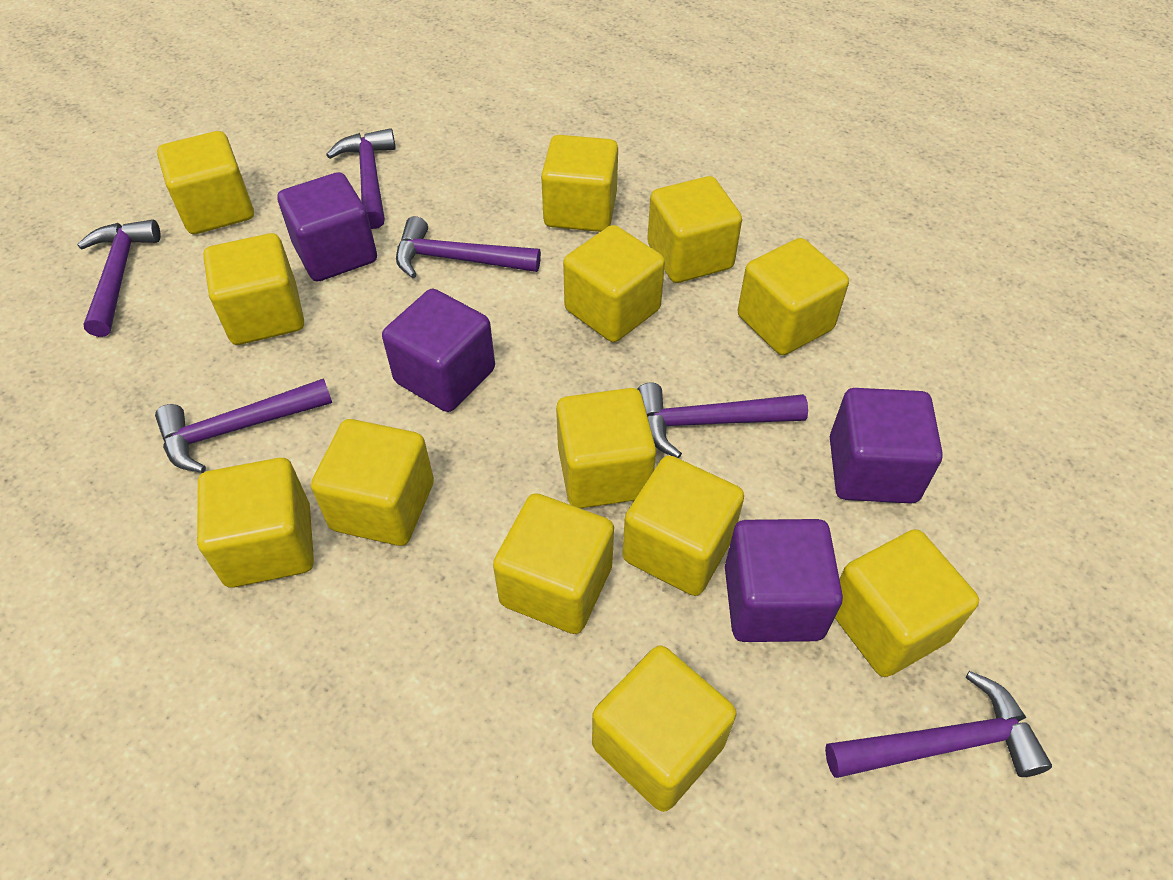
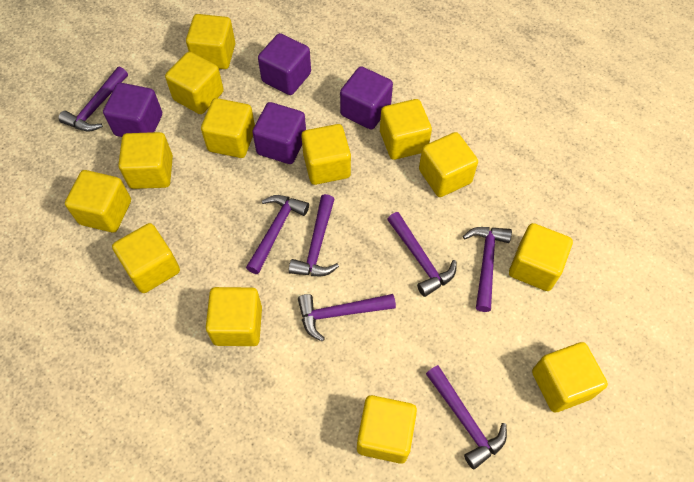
purple hammer: [77,220,160,337] [155,378,332,473] [326,128,396,229] [396,216,541,278] [638,383,808,458] [825,671,1052,778] = 6 -> [58,67,128,132] [246,195,309,274] [289,194,339,276] [298,294,396,341] [387,212,457,297] [426,365,507,470] [463,227,512,312] = 7

